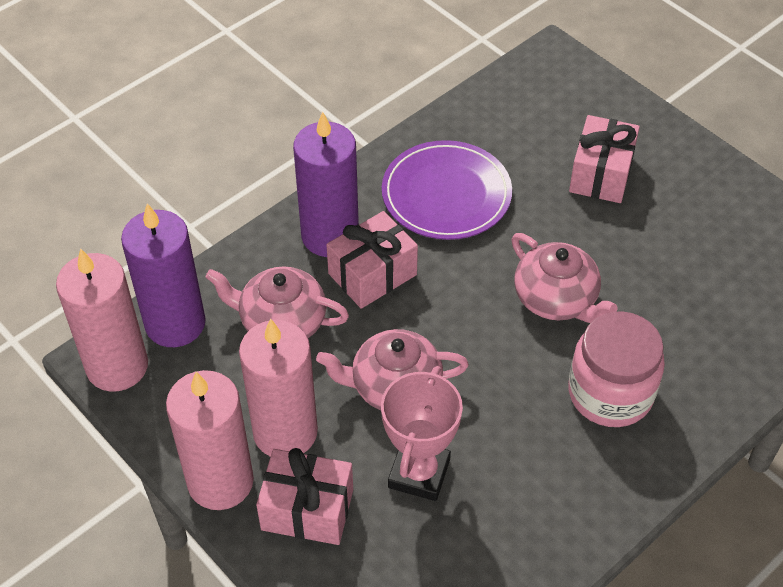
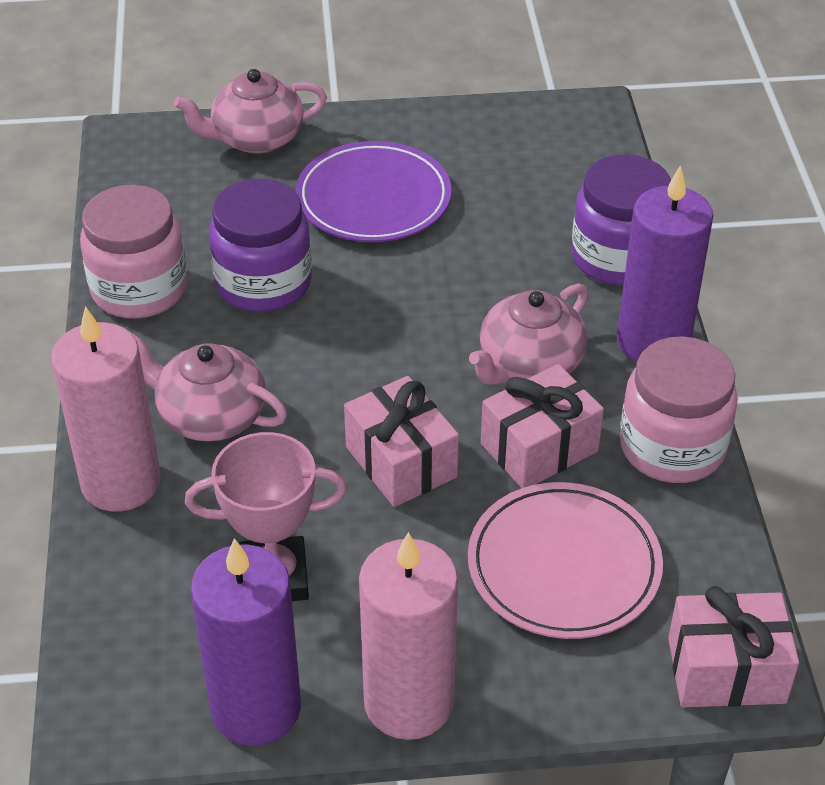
pink candle: [56,248,148,392] [166,370,254,510] [239,318,318,457] = 3 -> [51,306,161,512] [359,532,458,740] = 2
pink jar: [568,311,665,427] = 1 -> [80,185,187,319] [620,336,738,483] = 2
pink plate: none = 0 -> [468,482,663,639] = 1
purple jar: none = 0 -> [209,179,312,312] [572,154,671,286] = 2

